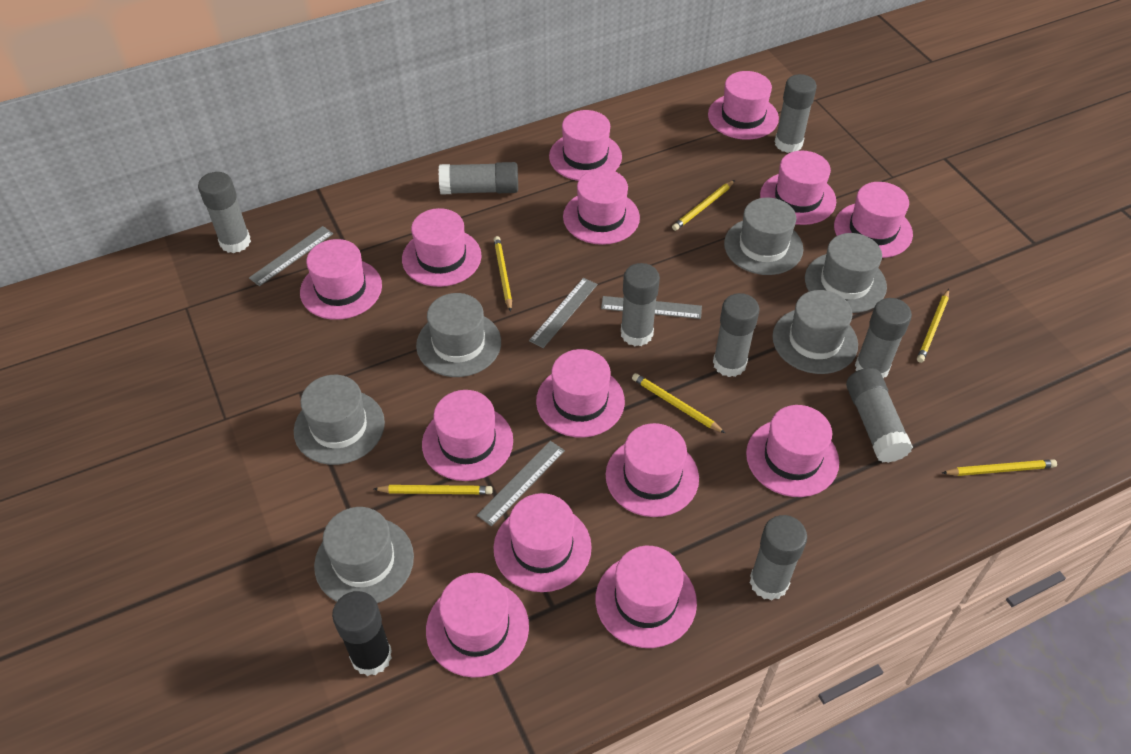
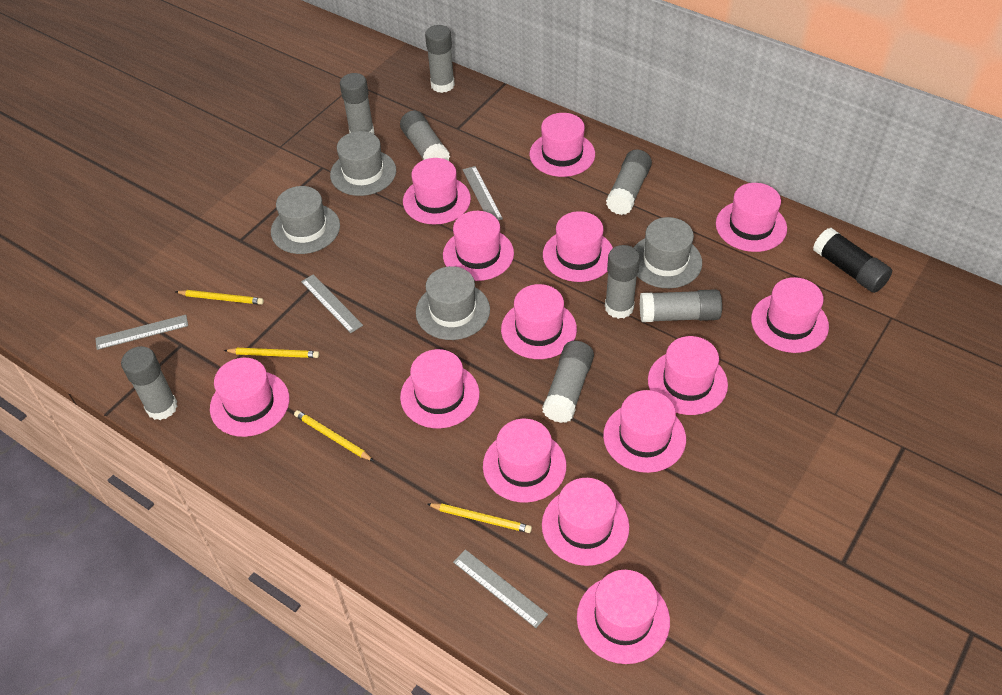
grey hat: [294,375,385,465] [314,507,414,603] [416,293,501,377] [724,198,803,275] [773,290,858,374] [805,233,887,313] = 6 -> [271,186,340,254] [330,131,396,196] [416,266,490,340] [634,217,702,288] = 4
yellow pencil: [374,485,492,494] [494,236,512,312] [632,373,725,433] [672,180,735,231] [917,289,949,363] [942,459,1057,476] = 6 -> [176,290,264,305] [224,348,319,358] [294,410,374,461] [427,503,532,533] = 4

